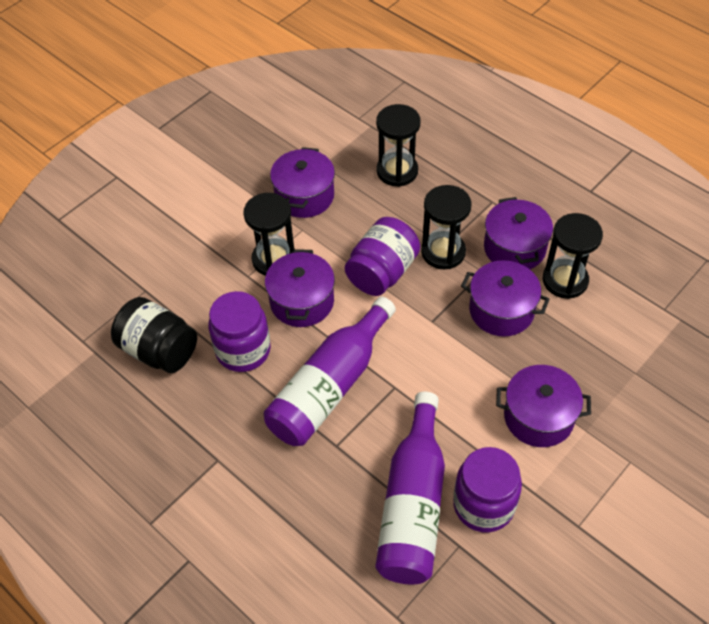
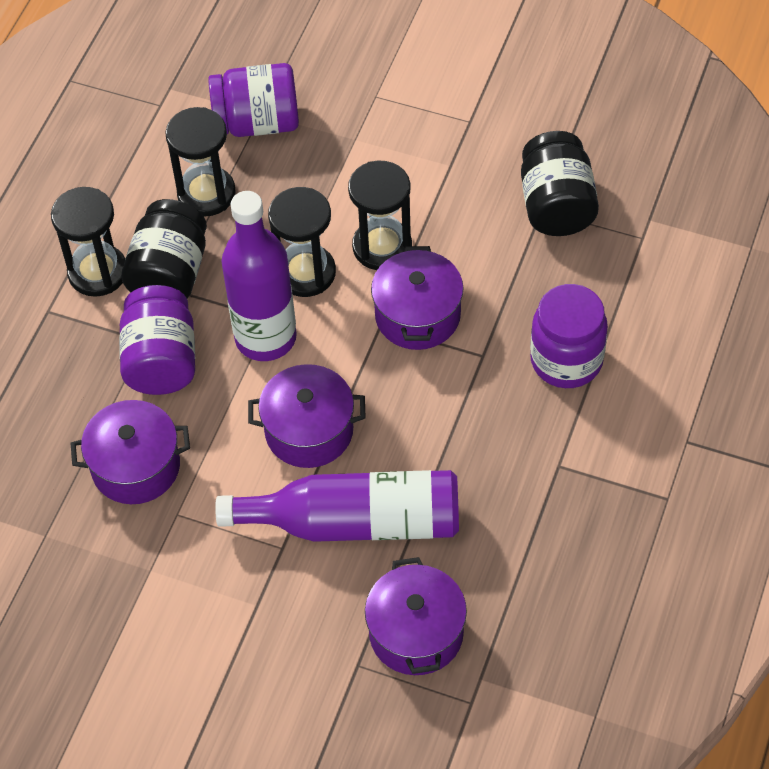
black jar: [111,297,197,373] = 1 -> [121,199,207,298] [521,131,599,236] = 2
purple pot: [265,249,335,327] [270,147,335,218] [461,260,550,336] [484,197,553,269] [496,365,591,447] = 5 -> [70,400,190,504] [248,364,366,468] [365,557,467,675] [371,246,464,350] = 4

